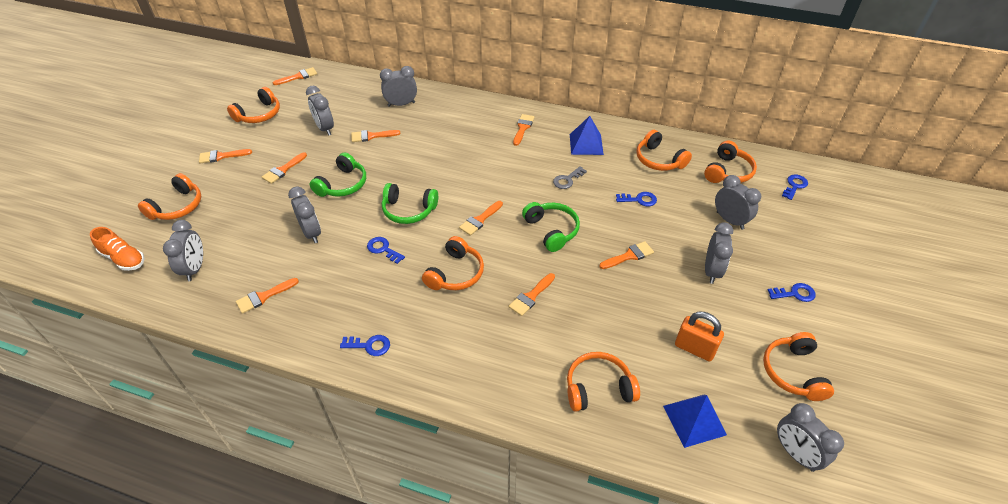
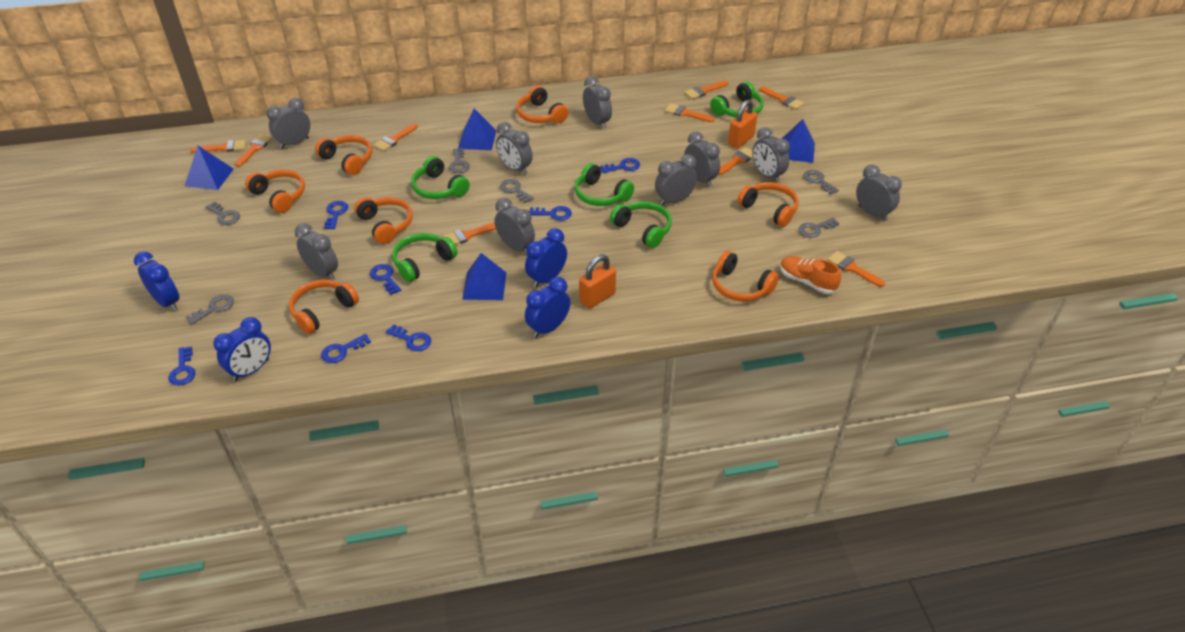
blue clock: none = 0 -> [134,252,179,311] [213,317,271,381] [525,228,567,288] [525,277,570,338] = 4
blue key: [340,335,390,356] [367,237,405,264] [616,192,657,206] [768,283,816,302] [782,175,808,200] = 5 -> [168,346,195,386] [321,334,371,363] [324,201,348,229] [370,264,401,295] [386,324,431,351] [529,206,572,221] [600,158,640,173] = 7
blue pyramid: [570,116,604,155] [663,394,727,448] = 2 -> [185,146,234,190] [458,108,496,150] [462,253,507,300] [782,119,815,163] = 4
green headphones: [310,153,366,197] [382,183,438,224] [522,202,580,252] = 3 -> [392,233,458,282] [411,156,470,199] [575,163,634,206] [610,201,672,248] [710,82,764,117] = 5
grey clock: [163,220,203,281] [288,186,321,243] [306,86,334,136] [380,66,417,107] [705,222,733,284] [715,175,761,230] [777,403,844,472] = 7 -> [266,98,310,149] [295,223,338,280] [495,198,535,255] [496,122,533,175] [583,76,612,129] [655,154,697,206] [684,132,720,187] [752,127,790,183] [856,165,902,221] = 9
grey key: [553,167,587,189] = 1 -> [186,294,234,324] [205,202,240,225] [449,148,470,173] [500,179,534,203] [799,218,840,238] [803,170,839,194] = 6
orange padlock: [675,312,724,362] = 1 -> [579,254,616,309] [728,99,757,148] = 2

